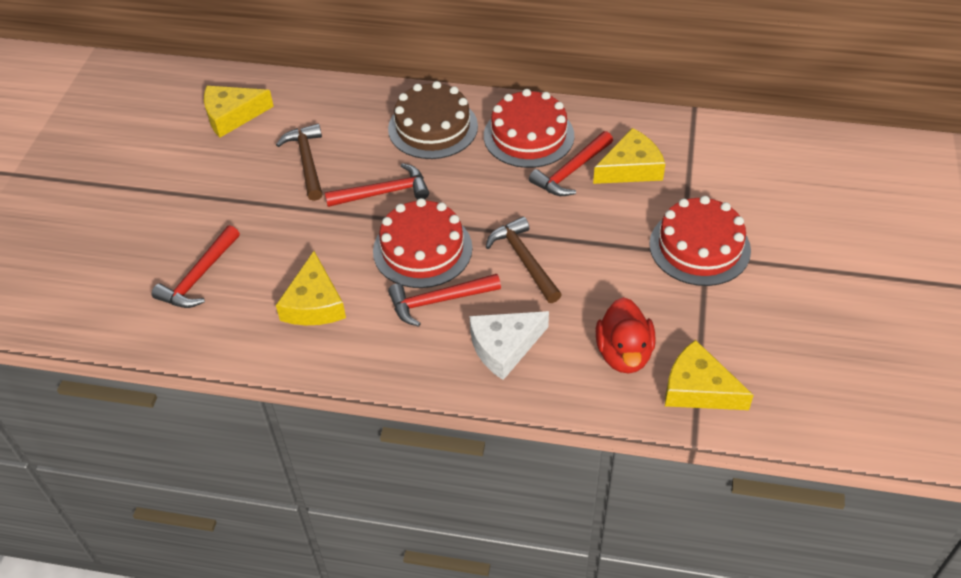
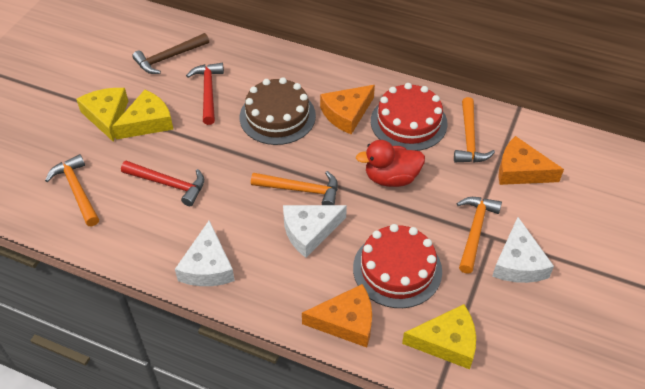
brown hammer: [276,124,322,201] [486,216,562,303] = 2 -> [132,33,209,74] = 1
orange cheese: none = 0 -> [302,284,372,347] [320,85,375,134] [498,136,564,185] = 3
orange hammer: none = 0 -> [45,154,99,226] [251,171,338,205] [454,97,495,163] [456,197,502,274] = 4
red cake: [373,198,472,288] [484,89,574,168] [649,196,751,286] = 3 -> [353,224,442,308] [371,83,448,151] = 2
red hammer: [152,225,240,308] [325,163,429,207] [388,274,501,327] [529,131,613,196] = 4 -> [121,161,204,206] [186,63,224,125] = 2
white cheese: [469,311,549,380] = 1 -> [175,220,235,286] [283,205,347,258] [492,217,554,283] = 3
yellow cheese: [204,86,274,137] [276,251,346,325] [593,128,665,184] [665,340,754,410] = 4 -> [76,88,128,141] [112,90,174,139] [402,304,476,369] = 3

